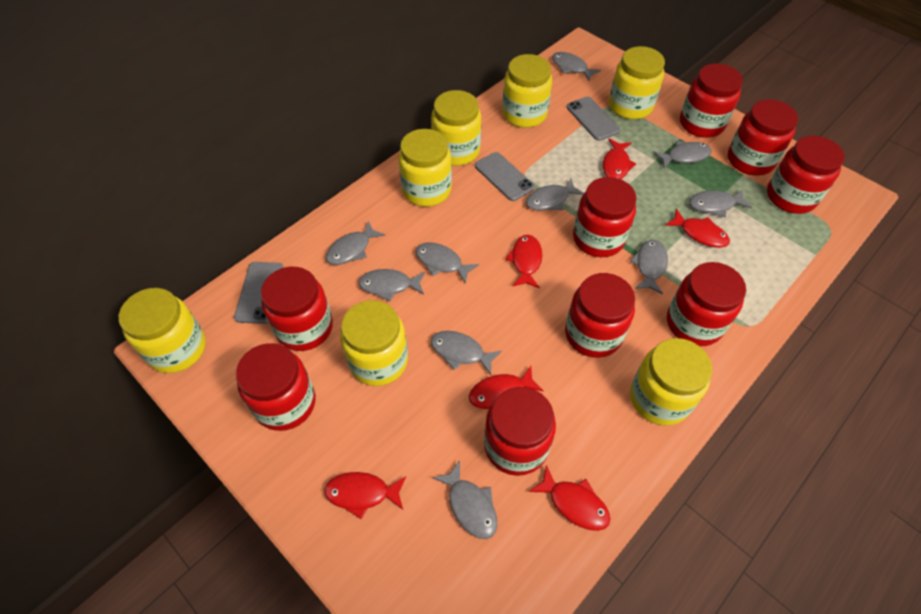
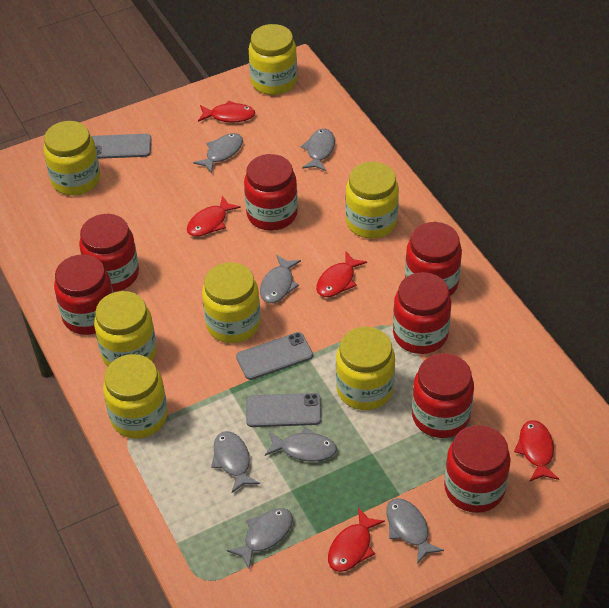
grey fish: [326,221,385,265] [358,269,425,301] [416,243,479,283] [431,331,502,375] [432,460,497,539] [526,179,584,211] [552,52,601,81] [630,240,668,294] [653,141,712,168] [689,189,752,217] = 10 -> [193,133,243,173] [211,431,260,493] [227,508,293,569] [260,255,301,303] [265,427,337,462] [301,129,335,171] [386,498,444,564] = 7
red fish: [324,472,406,519] [469,366,543,409] [505,235,542,288] [529,465,611,531] [603,139,637,179] [665,209,730,248] = 6 -> [187,196,241,237] [198,100,255,123] [316,251,367,297] [328,508,385,572] [514,420,559,482] = 5
red jar: [236,343,316,431] [261,267,333,351] [484,387,556,476] [565,273,635,358] [573,177,636,257] [667,262,746,346] [680,64,743,138] [728,99,798,175] [767,136,845,214] = 9 -> [54,254,113,335] [79,214,139,292] [244,154,298,231] [393,272,451,354] [405,222,462,296] [412,353,474,438] [444,425,511,513] = 7

